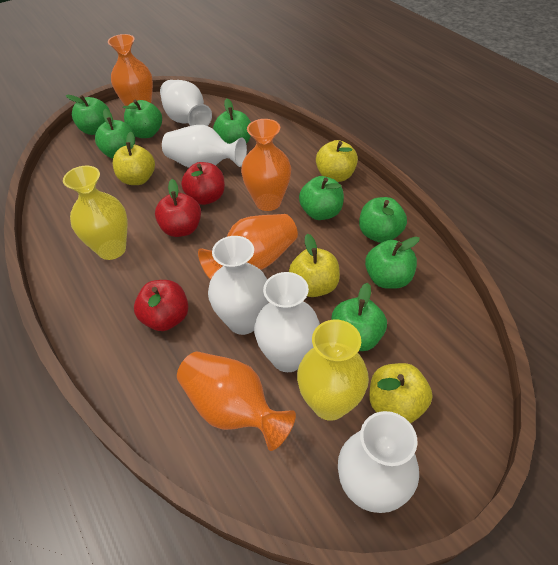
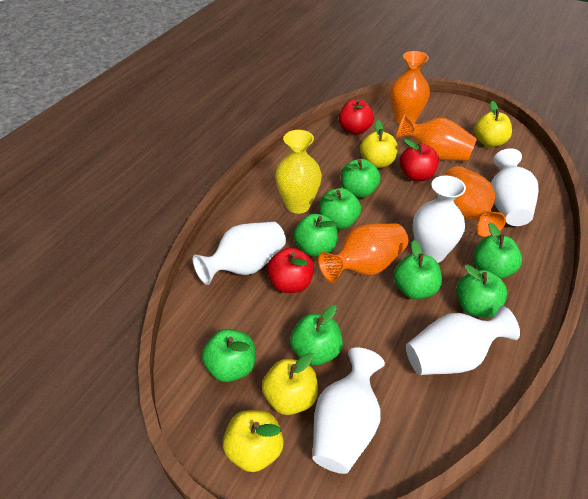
yellow vase: [63,166,127,260] [297,320,369,421] = 2 -> [275,130,322,214] = 1

